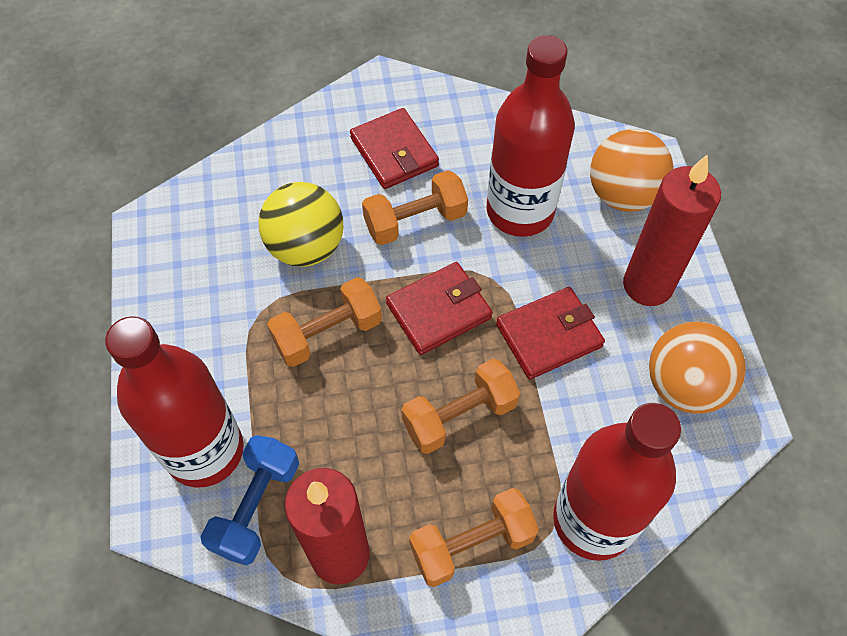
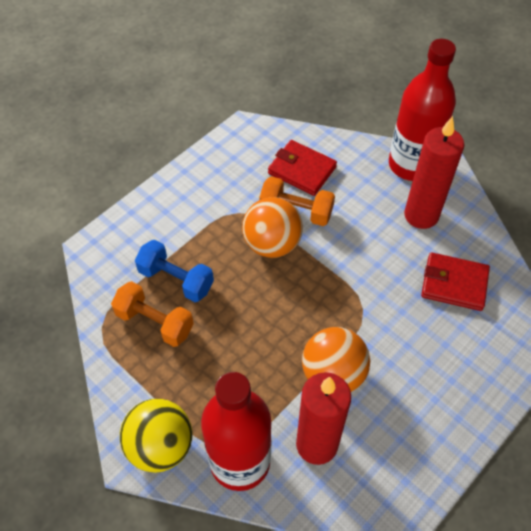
orange dumbbell: [267,277,382,367] [362,170,468,245] [401,359,520,454] [409,488,539,587] = 4 -> [111,281,194,347] [259,176,335,226] = 2
red bottle: [105,316,244,487] [486,35,575,237] [553,403,681,561] = 3 -> [201,372,272,491] [389,39,456,181] = 2
red wallet: [350,108,439,189] [386,262,492,355] [496,287,605,380] = 3 -> [268,140,337,196] [421,252,490,311] = 2

